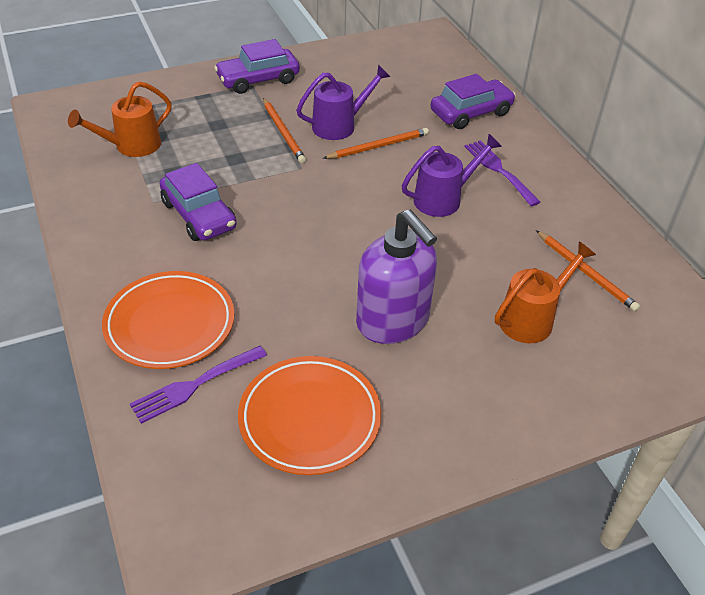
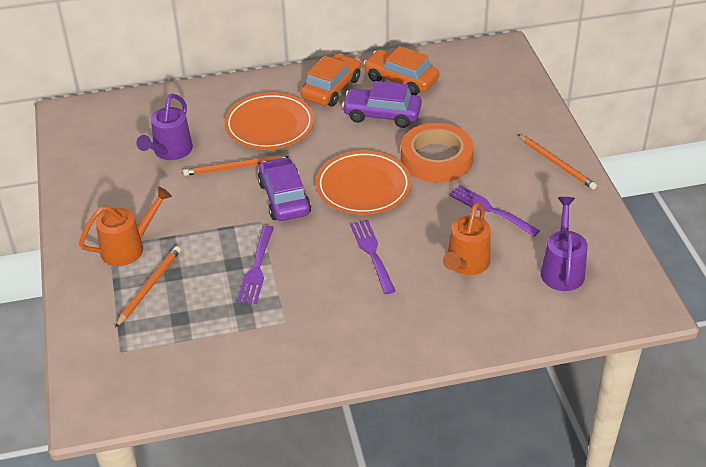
orange car: none = 0 -> [300,54,361,106] [364,46,439,95] = 2
orange tape: none = 0 -> [401,123,474,183] = 1
purple car: [160,163,237,241] [214,39,300,94] [431,74,516,129] = 3 -> [258,157,311,221] [342,81,422,128] = 2
purple fork: [130,346,267,424] [464,140,540,206] = 2 -> [237,226,274,304] [350,220,396,294] [449,185,540,237] = 3
purple soap dispenser: [356,210,437,344] = 1 -> none = 0

